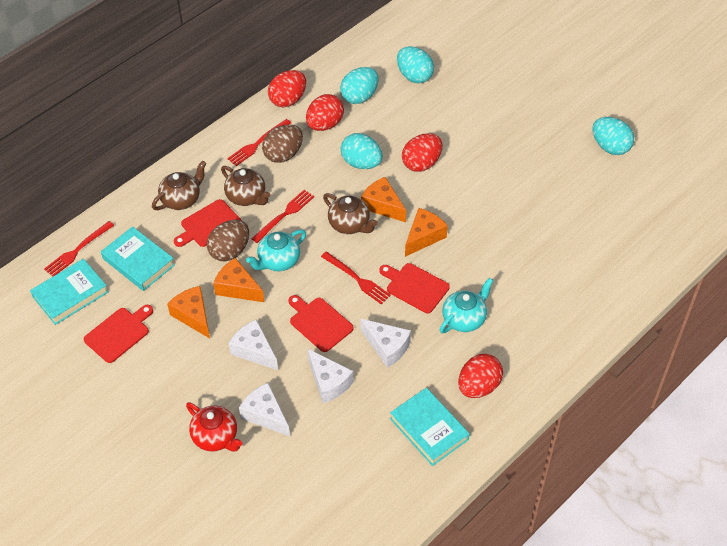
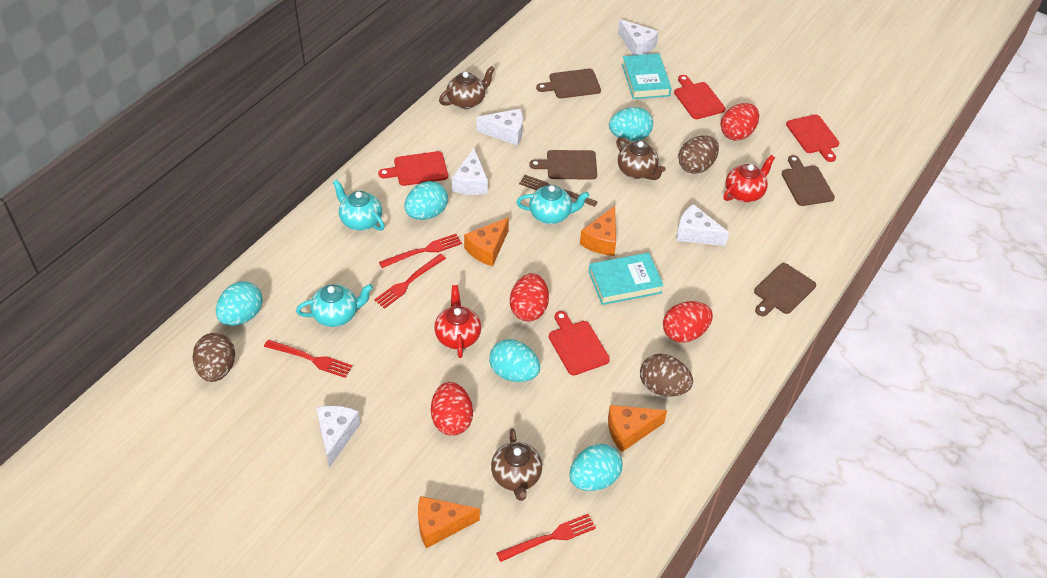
brown cutting board: none = 0 -> [529,150,597,179] [536,69,601,98] [754,263,816,316] [782,155,835,206] = 4
brown egg: [207,220,249,261] [262,124,303,163] = 2 -> [193,333,235,382] [640,354,693,396] [678,135,719,174] = 3
brown fork: none = 0 -> [519,175,598,207] = 1
red teapot: [186,402,242,451] = 1 -> [434,285,481,358] [723,155,775,202] = 2
turquoise book: [30,259,108,325] [101,226,175,291] [390,388,469,466] = 3 -> [589,253,664,305] [622,53,672,99] = 2
turquoise egg: [340,67,378,104] [341,133,382,169] [397,46,434,84] [592,117,634,155] = 4 -> [216,281,263,326] [404,181,448,220] [489,339,540,382] [569,444,623,491] [609,107,653,141] = 5
turquoise teapot: [246,229,306,271] [440,278,493,333] = 2 -> [296,284,373,327] [333,179,385,231] [516,185,589,224] = 3
white cheese: [229,319,278,370] [239,383,290,436] [307,349,354,403] [361,319,411,368] = 4 -> [316,406,360,468] [452,148,488,195] [476,109,523,146] [618,19,659,55] [676,204,729,246] = 5

